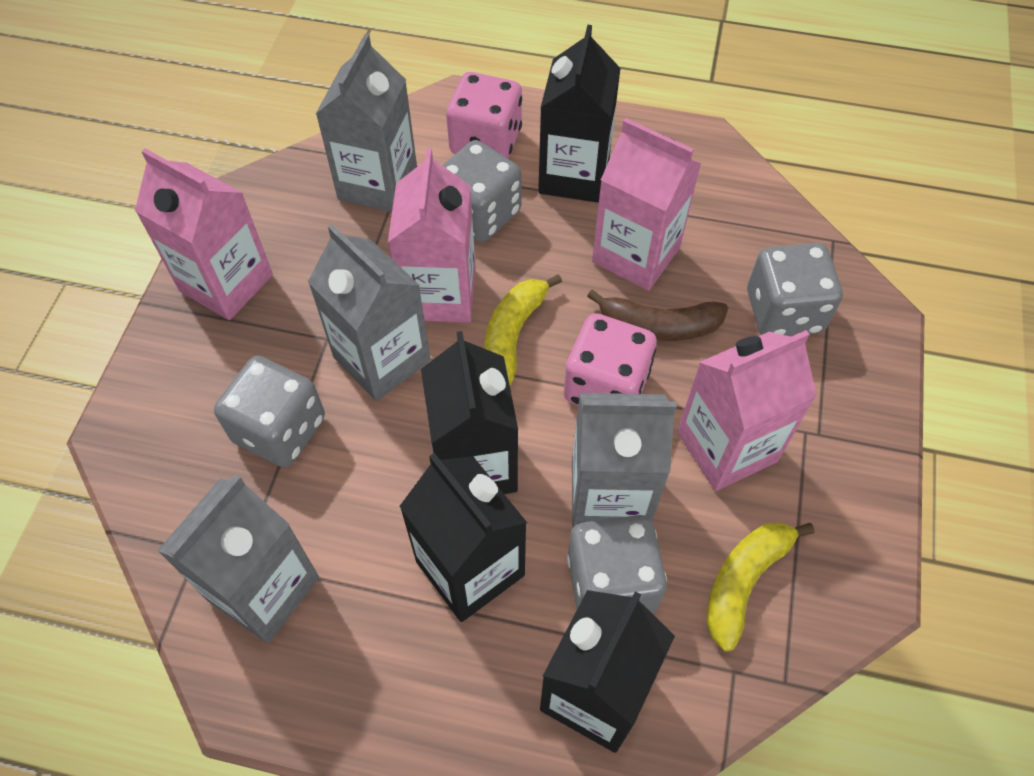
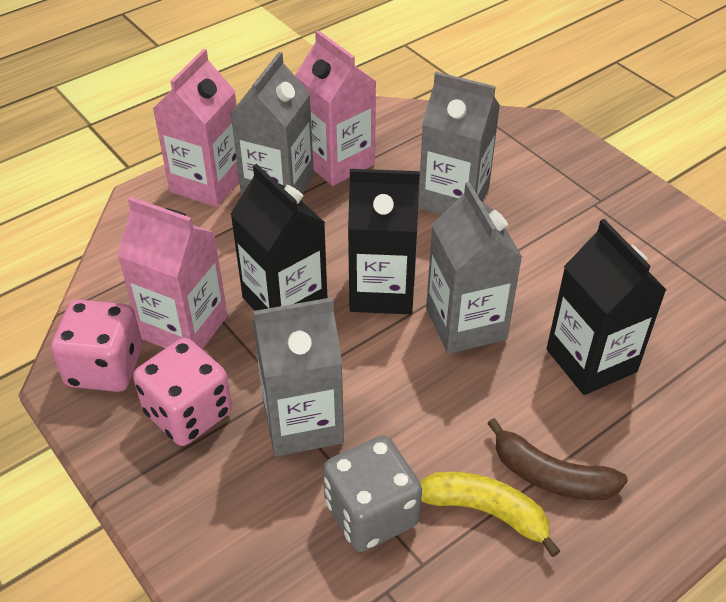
black carton: [399,453,527,622] [421,331,518,494] [538,25,621,203] [540,590,675,753] = 4 -> [231,164,327,311] [348,169,420,314] [547,219,666,395] = 3
grey dice: [214,356,325,468] [442,140,522,242] [567,515,667,613] [747,243,843,336] = 4 -> [323,435,422,552] = 1
pink carton: [135,148,273,320] [388,148,476,323] [592,118,701,291] [677,330,817,491] = 4 -> [117,197,227,349] [153,49,239,207] [295,30,377,186] = 3
yellow banana: [484,274,562,386] [706,522,814,652] = 2 -> [420,472,560,557] = 1

